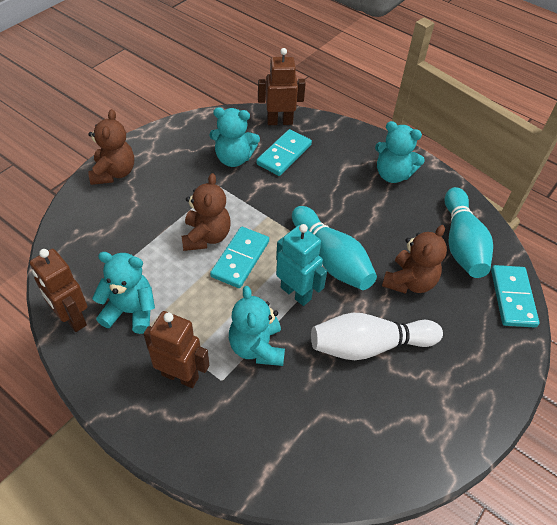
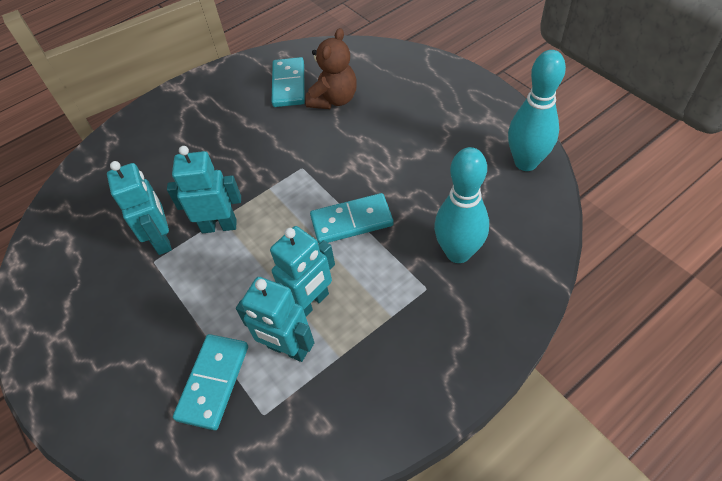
brown robot: [30,249,87,332] [143,311,209,388] [258,48,306,125] = 3 -> none = 0
brown teddy bear: [88,109,134,185] [181,173,231,251] [382,225,447,294] = 3 -> [305,28,357,109] = 1
turquoise robot: [276,224,327,306] = 1 -> [107,161,172,255] [167,146,241,233] [236,277,315,362] [270,226,335,317] = 4
turquoise teddy bear: [92,252,155,334] [210,107,260,167] [229,286,285,366] [375,121,425,183] = 4 -> none = 0
white bowling pin: [311,313,443,360] = 1 -> none = 0

